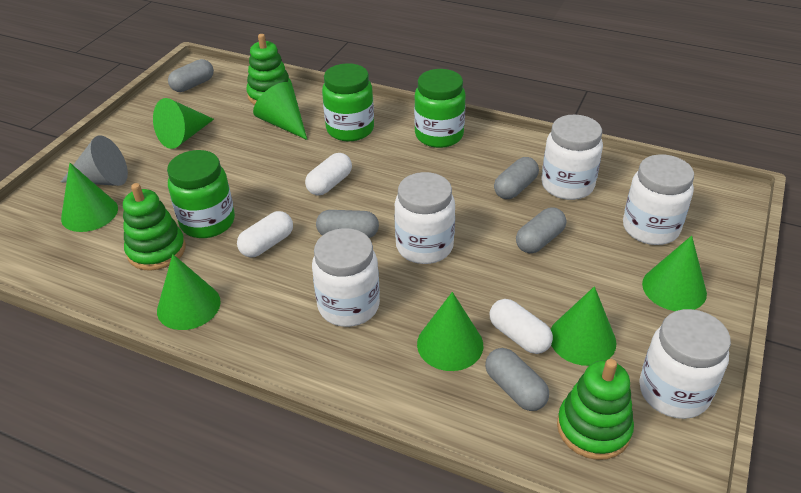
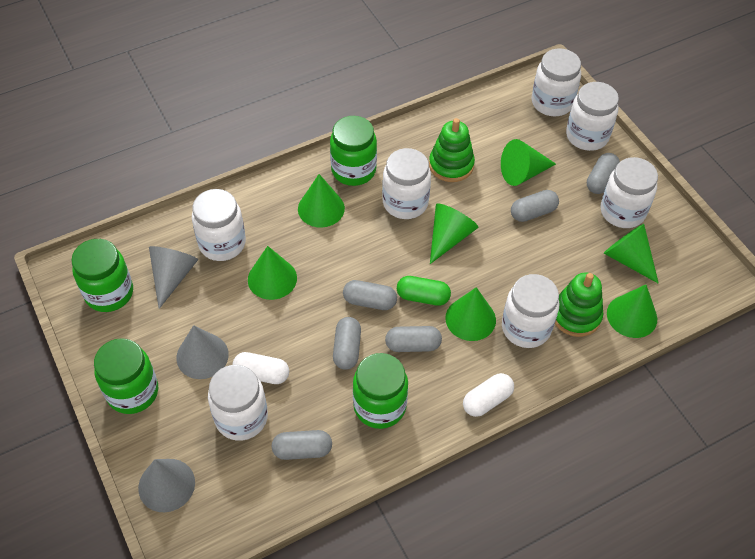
green capsule: none = 0 -> [397,276,451,306] = 1
green jar: [167,150,235,238] [322,63,374,141] [414,69,466,148] = 3 -> [71,239,133,312] [94,338,158,414] [330,116,377,186] [353,353,408,429] = 4
green stacking toy: [123,183,186,271] [246,34,292,105] [557,359,634,460] = 3 -> [429,118,475,182] [555,272,604,337] = 2
grey capsule: [168,59,214,92] [316,210,379,238] [485,348,549,411] [494,157,539,199] [516,207,566,253] = 5 -> [272,430,332,460] [333,317,361,370] [343,280,397,310] [385,326,442,352] [511,190,559,222] [587,153,620,194] = 6
grey cone: [61,135,128,186] = 1 -> [138,459,195,512] [149,246,198,309] [176,325,229,379] = 3
white capsule: [237,211,293,257] [305,153,352,195] [490,299,553,354] = 3 -> [232,352,289,384] [463,373,514,417] = 2
white jar: [312,228,380,327] [394,172,455,264] [541,115,603,200] [623,154,694,245] [639,309,731,419] = 5 -> [192,189,246,261] [208,365,268,441] [382,148,431,219] [502,274,559,348] [532,48,581,116] [566,82,619,151] [601,157,658,228] = 7

